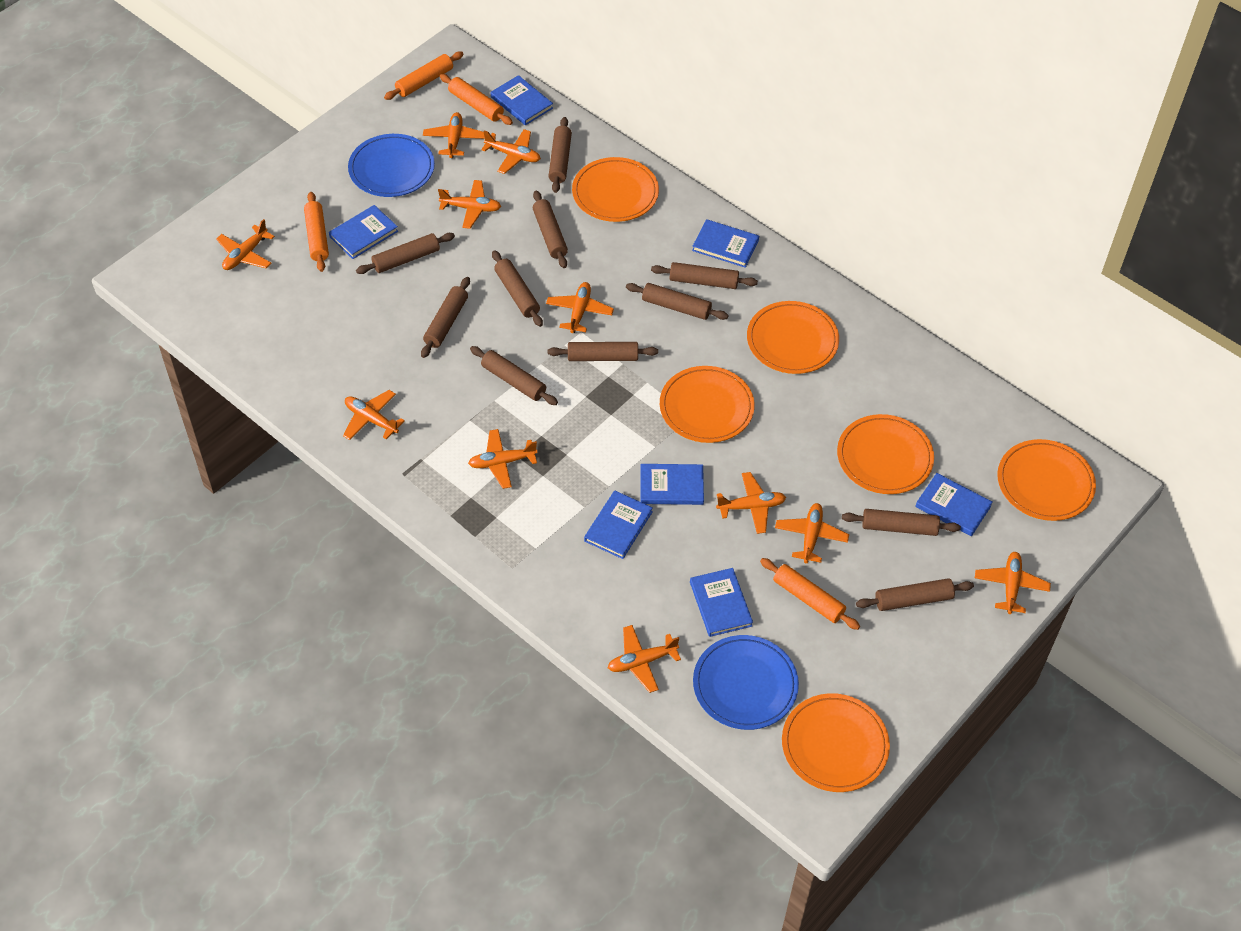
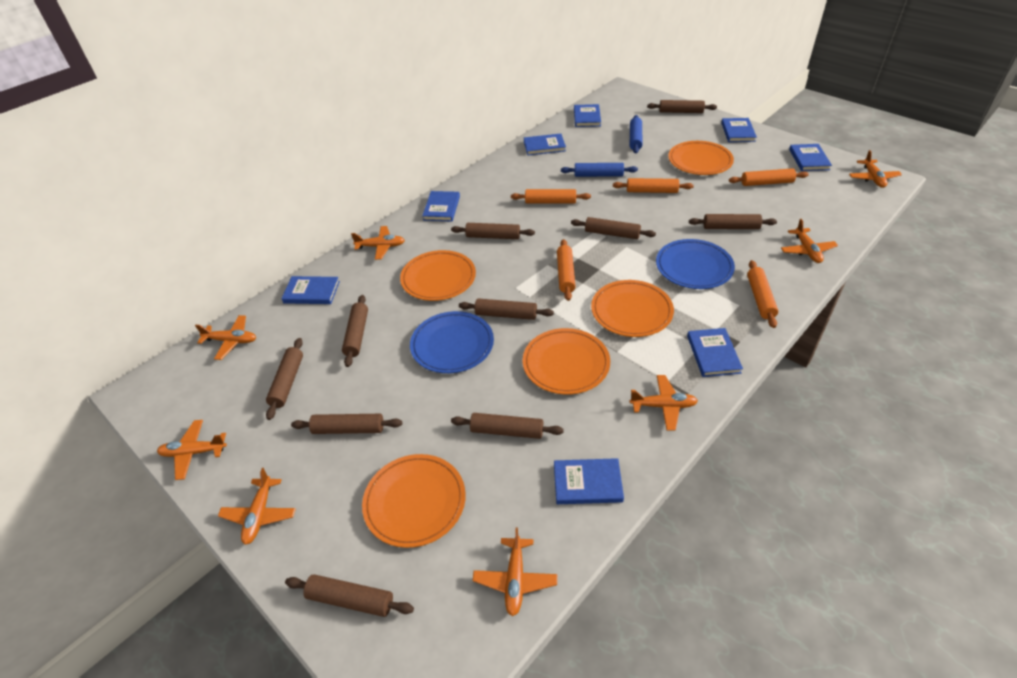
blue book: [329,205,398,259] [491,75,553,125] [584,490,653,559] [640,464,704,505] [690,568,753,637] [692,219,759,268] [915,473,993,536] = 7 -> [281,276,340,304] [422,191,460,222] [524,134,566,155] [554,458,624,504] [574,104,601,127] [687,328,743,377] [721,118,757,142] [789,144,832,171] = 8
blue rolling pin: none = 0 -> [561,163,638,177] [630,115,642,154] = 2
brown rolling pin: [356,233,455,274] [421,277,470,358] [470,346,558,405] [492,250,543,327] [533,190,568,268] [548,342,658,361] [549,117,572,193] [626,283,729,320] [651,262,758,289] [842,509,961,536] [856,578,974,611] = 11 -> [266,338,303,420] [285,574,414,617] [291,414,402,434] [342,295,368,367] [451,223,535,239] [451,413,564,439] [459,298,554,320] [571,217,656,239] [647,100,717,113] [689,214,777,229] = 10
orange plane: [216,219,275,270] [343,390,405,440] [423,112,485,158] [438,180,501,229] [468,429,537,489] [481,129,541,174] [546,282,614,333] [608,625,681,693] [716,472,786,534] [775,503,849,563] [975,552,1051,614] = 11 -> [157,420,227,480] [195,315,256,360] [218,468,296,545] [351,226,405,260] [473,527,557,616] [630,375,698,431] [781,219,838,263] [849,150,902,188] = 8
orange plate: [572,157,659,222] [660,366,755,443] [747,301,839,374] [782,693,890,792] [837,414,934,494] [997,439,1096,521] = 6 -> [362,454,466,548] [400,250,476,301] [523,328,610,395] [591,280,674,337] [668,141,734,175] = 5
orange rolling pin: [304,192,329,272] [384,51,463,100] [440,74,513,125] [760,558,860,630] = 4 -> [511,189,591,204] [557,239,576,301] [613,178,694,193] [729,168,809,186] [747,260,778,328] = 5

